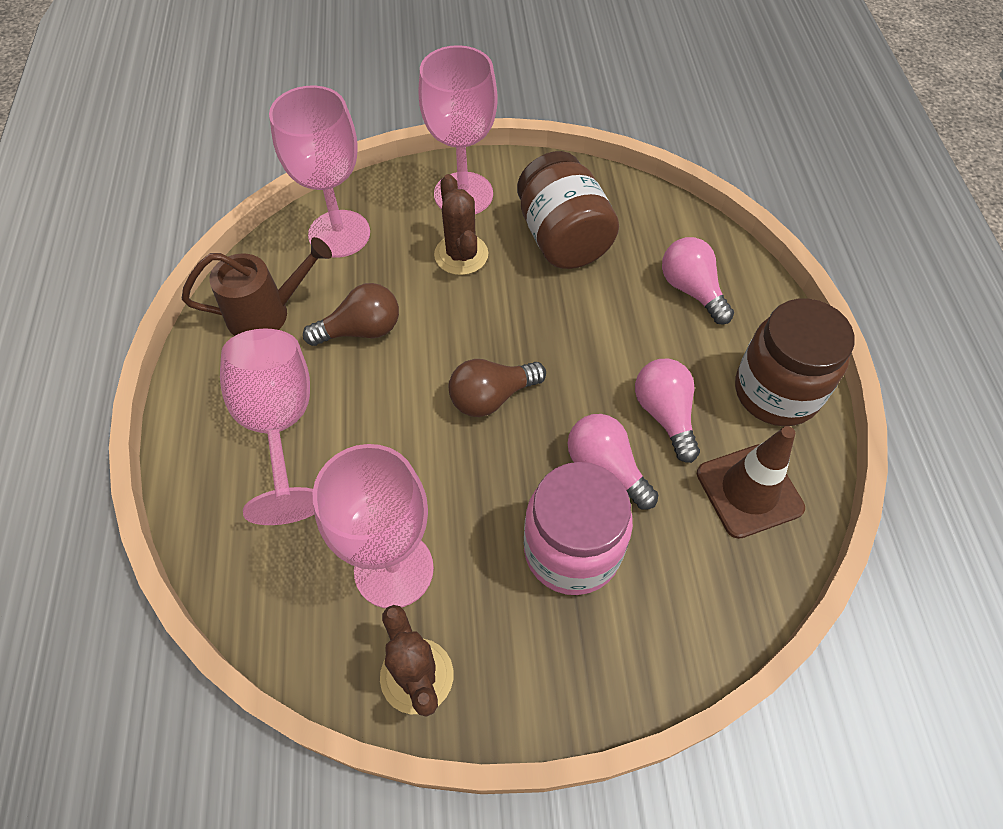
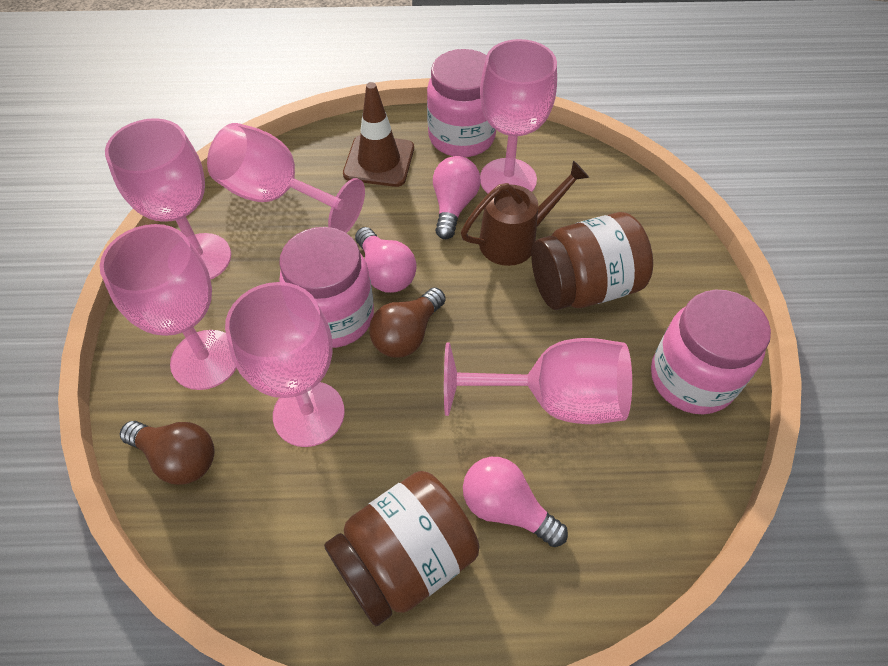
brown cactus: [380,605,453,717] [434,174,488,275] = 2 -> none = 0
pink goblet: [220,328,314,525] [269,86,370,258] [313,444,434,608] [418,45,498,214] = 4 -> [100,224,236,390] [105,118,231,280] [207,123,365,233] [225,282,345,447] [444,338,632,424] [480,39,557,193] = 6
pink jar: [524,462,633,595] = 1 -> [279,227,374,348] [427,49,496,157] [651,290,771,414] = 3

